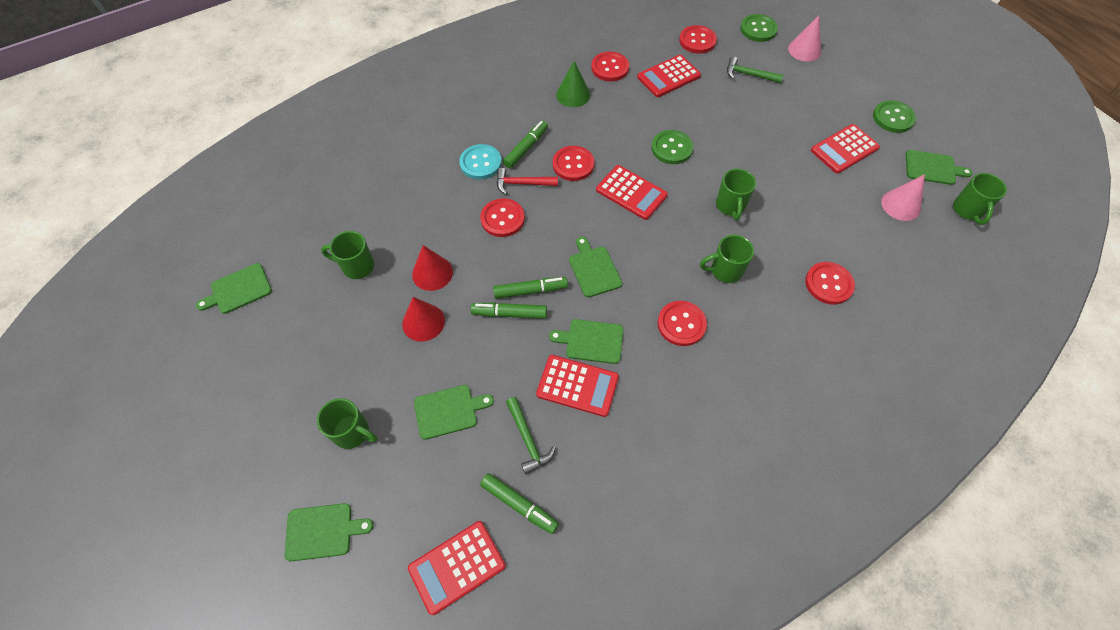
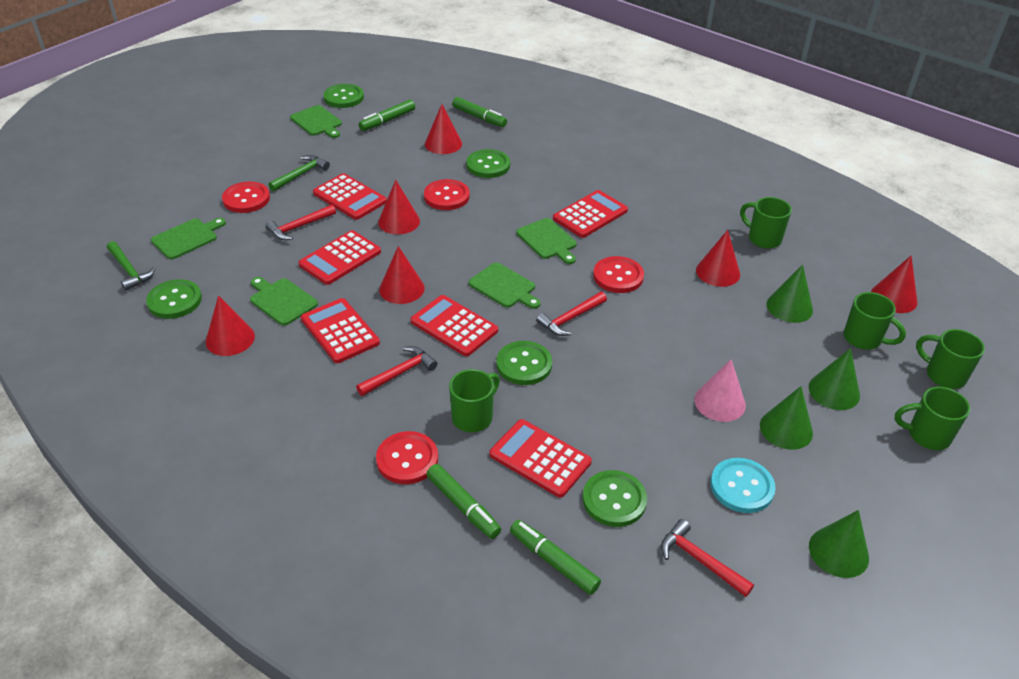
green button: [651,130,693,164] [740,14,778,42] [873,100,916,133] = 3 -> [146,279,202,319] [323,84,364,108] [467,149,510,178] [496,341,552,385] [582,470,647,527] = 5
green cone: [556,61,590,107] = 1 -> [760,386,813,450] [767,264,813,323] [809,348,860,410] [809,510,869,578] = 4
green cutting board: [196,263,272,314] [284,503,373,562] [414,385,494,440] [549,319,624,364] [569,237,622,297] [906,150,973,185] = 6 -> [151,218,226,259] [250,277,318,326] [290,105,342,138] [468,262,541,309] [516,218,577,264] = 5
pink cone: [788,15,821,61] [881,174,925,221] = 2 -> [694,359,746,422] = 1
red button: [480,198,525,237] [553,146,594,181] [591,52,629,81] [658,301,707,346] [679,25,717,54] [805,262,855,305] = 6 -> [222,182,270,213] [376,431,438,484] [424,179,470,210] [593,256,644,293] = 4
red calculator: [408,521,506,615] [536,355,619,417] [596,165,668,220] [637,55,701,97] [811,124,880,174] = 5 -> [299,230,381,285] [301,298,380,363] [313,173,387,220] [410,295,498,356] [489,419,592,498] [553,190,628,238] = 6
red cone: [402,297,445,342] [412,245,453,291] = 2 -> [206,295,255,356] [378,180,420,234] [379,246,425,304] [425,104,462,154] [696,230,740,287] [871,255,918,313] = 6
red hammer: [497,168,558,194] = 1 -> [266,205,336,240] [356,346,438,396] [536,292,607,336] [661,519,754,597] = 4

